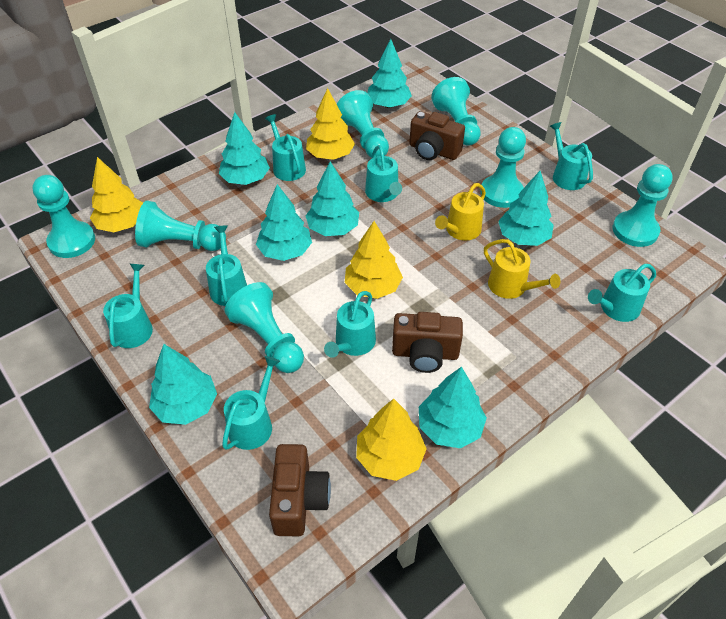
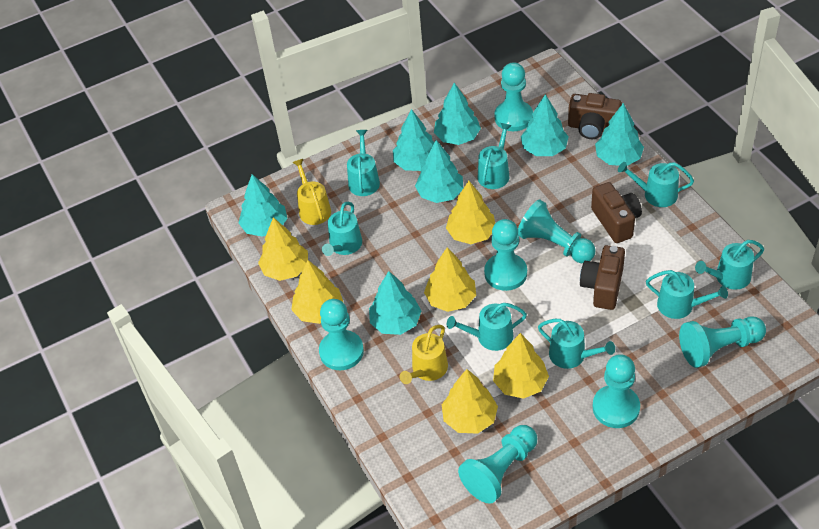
yellow tree: [90,157,143,232] [306,88,355,160] [345,221,403,299] [356,399,427,481] = 4 -> [258,217,308,281] [291,260,343,324] [424,247,476,312] [442,369,498,434] [446,181,495,244] [493,333,549,399] = 6

